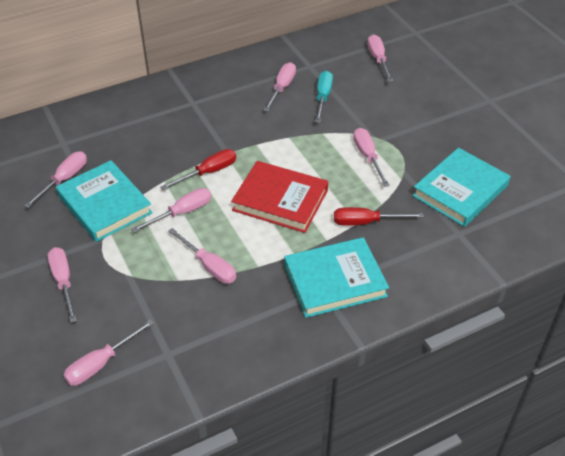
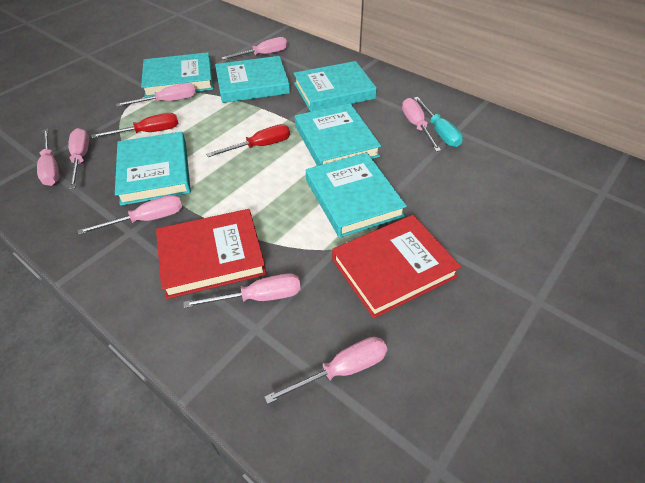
red book: [231,161,328,233] = 1 -> [156,209,267,299] [332,215,461,318] = 2
turquoise book: [56,160,153,242] [284,237,389,318] [412,148,510,227] = 3 -> [115,132,191,206] [141,52,213,98] [215,56,290,103] [294,61,377,112] [295,103,381,166] [306,152,407,238] = 6

